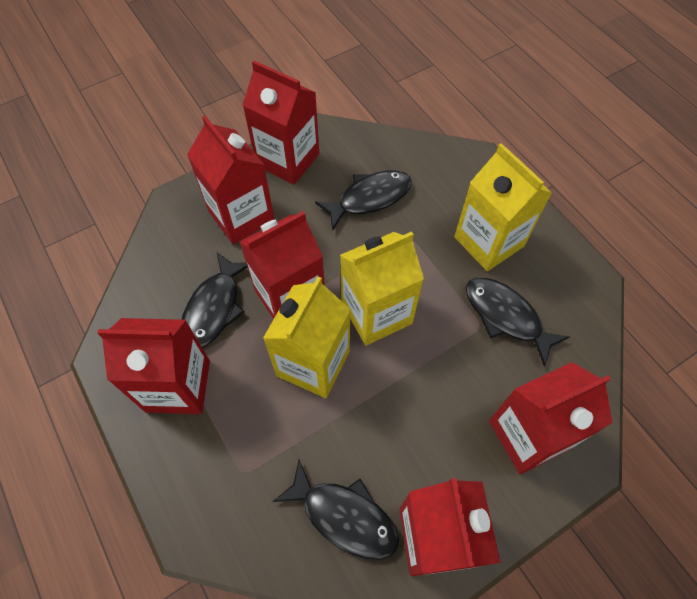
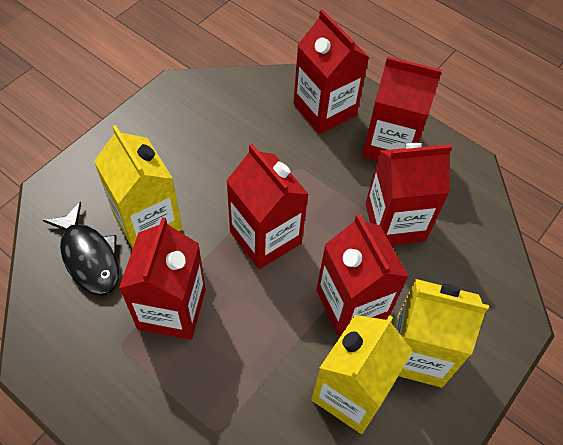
black fish: [181,252,248,348] [272,460,399,560] [315,170,412,231] [466,277,570,366] = 4 -> [43,202,119,296] = 1

